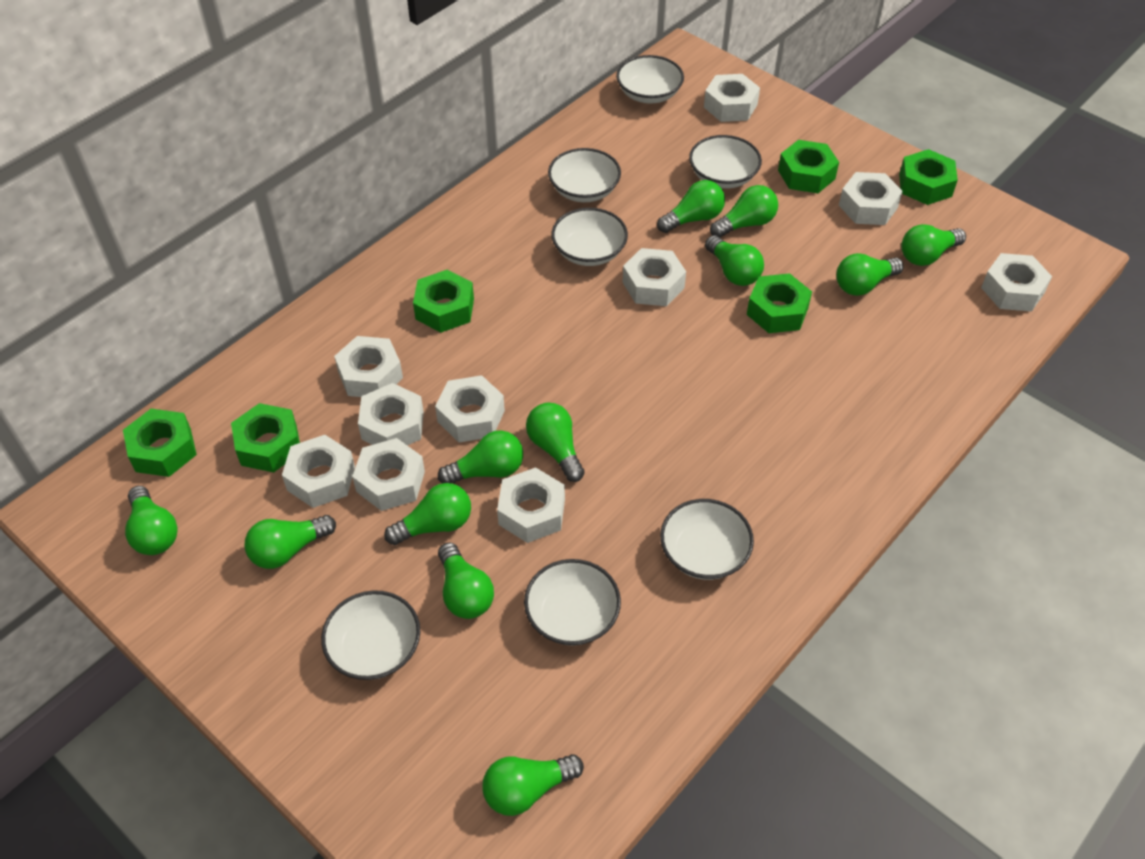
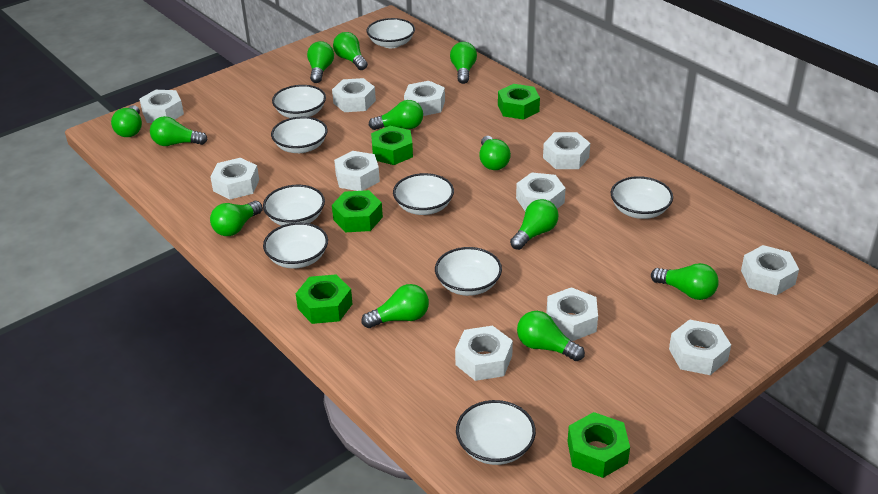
green nut: [123,409,197,477] [231,403,300,472] [413,270,474,333] [747,273,812,333] [778,140,839,193] [899,149,958,205] = 6 -> [296,274,353,324] [332,190,383,232] [371,126,413,165] [498,84,540,120] [567,412,630,478] = 5
white bowl: [321,590,420,680] [524,559,621,645] [548,148,621,202] [552,208,628,266] [616,55,684,104] [660,499,754,580] [689,135,762,189] = 7 -> [263,185,325,226] [263,222,328,269] [271,117,327,153] [272,85,326,118] [366,18,415,48] [393,173,454,215] [435,247,502,296] [456,400,536,465] [611,176,673,219] = 9
white nut: [282,435,355,508] [334,336,403,397] [352,438,425,511] [358,383,424,445] [435,375,505,442] [497,467,565,543] [623,248,686,306] [704,74,760,122] [839,172,903,225] [981,253,1052,312] = 10 -> [139,90,184,123] [210,158,259,199] [332,78,376,112] [334,151,380,191] [404,81,445,116] [455,326,513,381] [516,172,566,211] [543,132,590,169] [547,287,598,341] [669,319,731,375] [741,245,799,295] = 11

